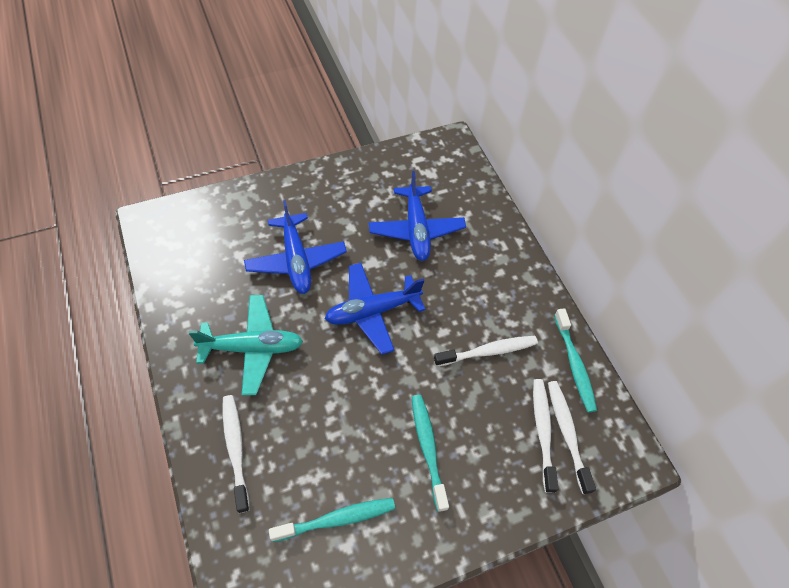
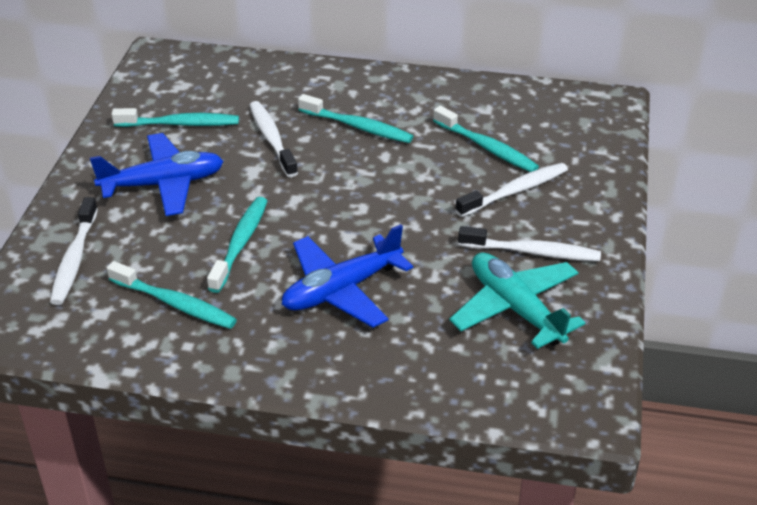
blue plane: [244,200,347,294] [325,263,425,355] [369,171,466,261] = 3 -> [90,133,223,216] [282,224,413,328] = 2
turquoise toothbrush: [269,498,395,542] [412,395,449,512] [554,308,597,413] = 3 -> [107,261,237,329] [111,108,239,127] [207,197,267,293] [298,94,413,143] [433,106,539,172] = 5

